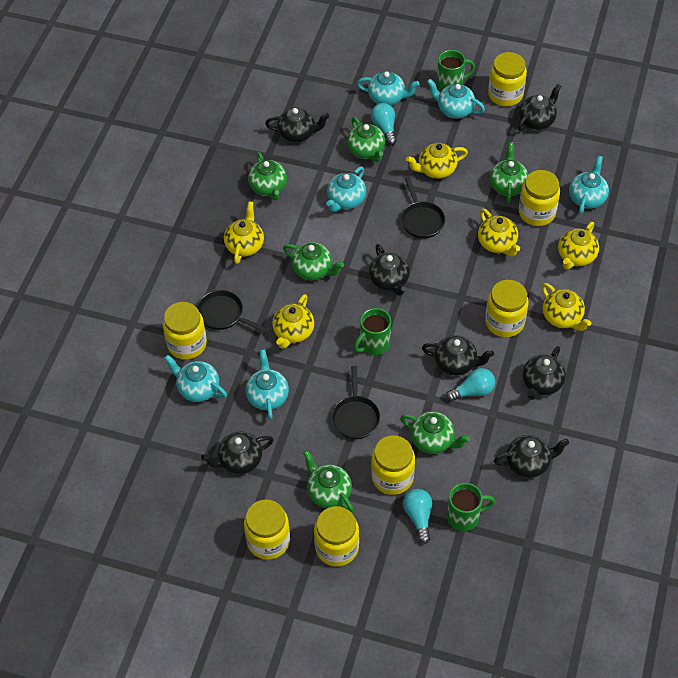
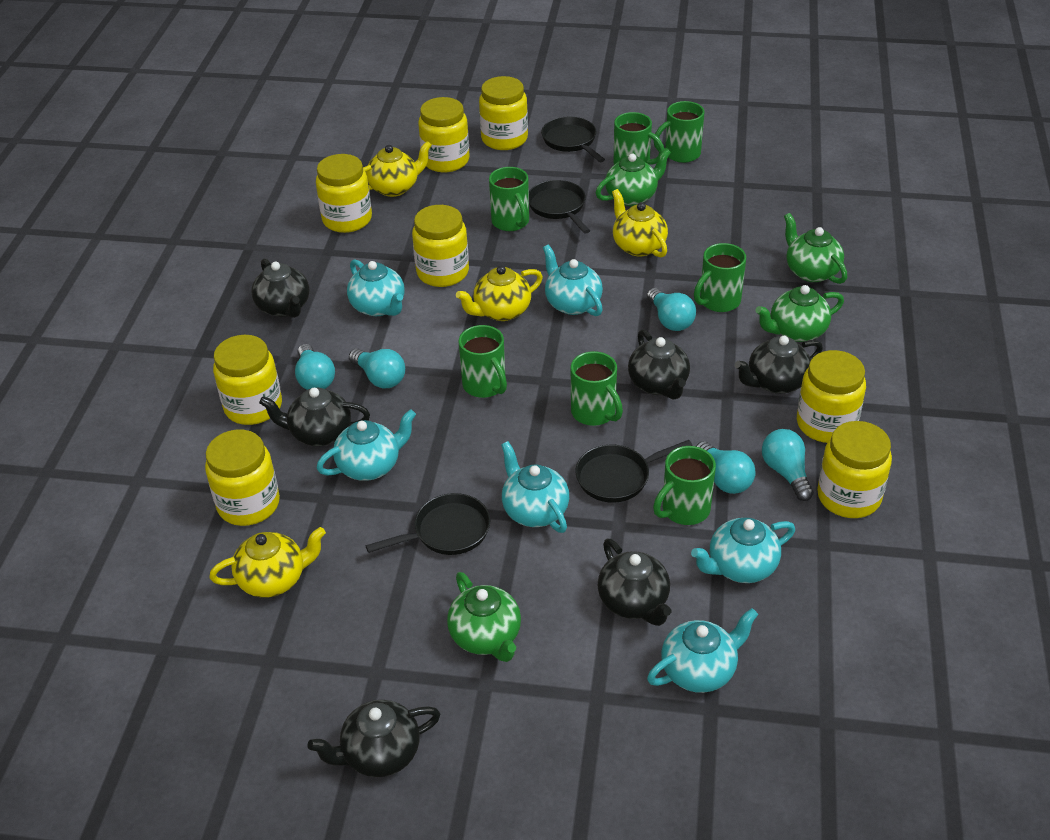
black pan: [197,290,267,333] [332,366,380,439] [401,177,445,238] = 3 -> [366,493,490,555] [529,180,590,234] [541,117,605,162] [575,440,693,503] = 4
black teapot: [201,431,274,474] [265,107,329,143] [369,244,410,296] [422,335,494,376] [494,435,569,478] [518,84,561,131] [522,346,566,400] = 7 -> [251,258,309,318] [259,388,370,446] [308,700,440,777] [598,539,671,626] [628,329,690,400] [735,336,823,394] = 6
green mug: [354,308,391,355] [437,50,475,91] [447,483,495,531] = 3 -> [459,325,507,398] [489,167,529,231] [571,351,623,426] [614,112,664,165] [653,101,704,163] [653,446,716,525] [694,243,746,312] = 7
green teapot: [248,152,287,200] [283,242,344,280] [303,450,353,512] [347,117,385,162] [400,411,470,454] [490,142,529,203] = 6 -> [447,572,521,662] [596,148,671,206] [756,285,844,342] [784,213,847,284] = 4
turquoise light bulb: [371,103,397,145] [403,489,432,544] [446,368,495,402] = 3 -> [295,344,335,390] [349,349,405,388] [647,288,696,331] [696,441,756,494] [762,429,814,501] = 5
yellow jar: [163,302,207,360] [244,499,290,560] [314,506,359,566] [371,435,415,495] [485,280,528,337] [488,52,527,107] [519,170,560,226] = 7 -> [205,430,280,526] [213,335,282,425] [316,154,372,233] [412,205,469,287] [418,97,470,172] [479,76,528,150] [797,350,866,443] [817,421,892,518] = 8
yellow teapot: [224,201,264,264] [272,294,314,349] [406,143,468,179] [478,209,520,257] [541,283,591,331] [558,222,599,270] = 6 -> [209,527,326,598] [363,141,432,197] [456,265,543,321] [612,189,668,258] = 4

